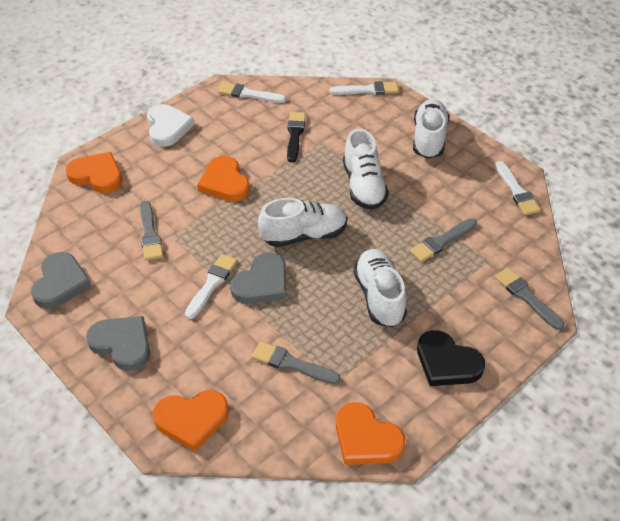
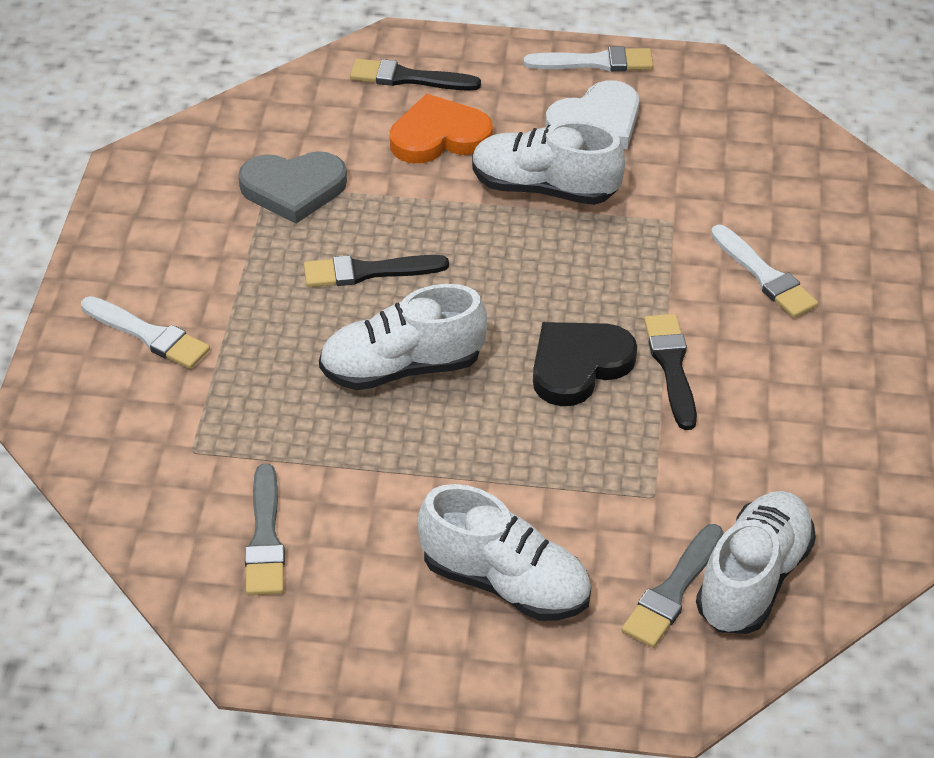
black brush: [287,112,306,163] = 1 -> [304,255,449,287] [350,59,481,91] [644,314,697,430] = 3
grey brush: [140,201,163,260] [252,341,340,384] [410,218,477,262] [495,268,564,330] = 4 -> [245,464,285,595] [621,524,723,648] = 2
grey heart: [31,252,91,309] [86,316,150,371] [230,252,286,304] = 3 -> [238,151,347,224] = 1
orange heart: [66,152,122,193] [153,390,229,452] [197,156,250,201] [336,402,405,465] = 4 -> [390,94,493,163] = 1
white brush: [185,254,237,319] [218,82,286,103] [329,81,399,95] [495,161,541,215] = 4 -> [81,296,210,369] [524,47,653,72] [711,225,818,318] = 3

